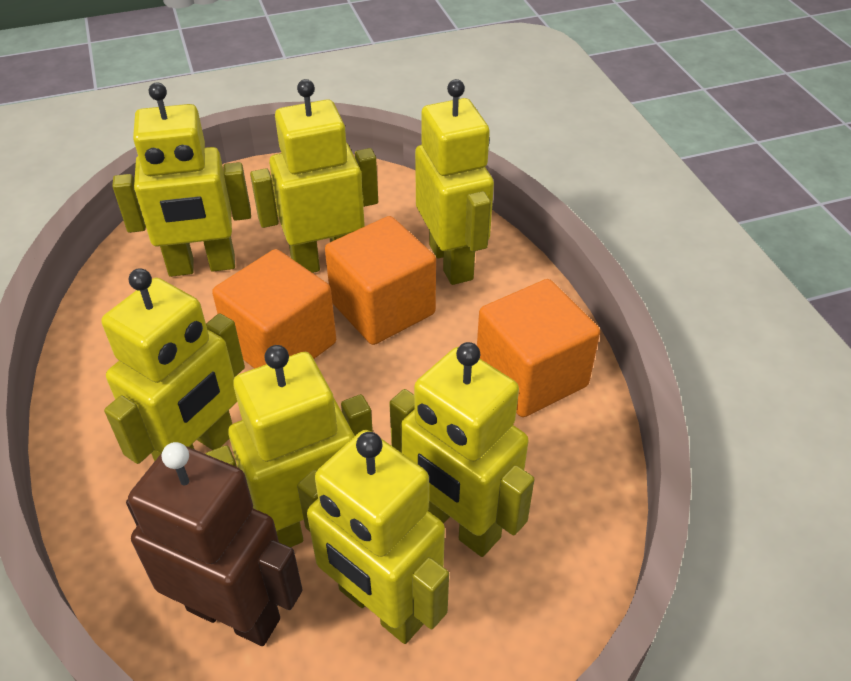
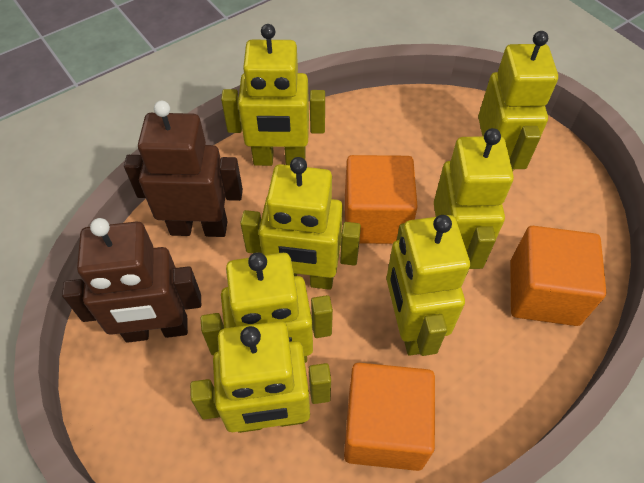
brown robot: [126,442,303,646] = 1 -> [62,218,201,343] [124,101,243,237] = 2

